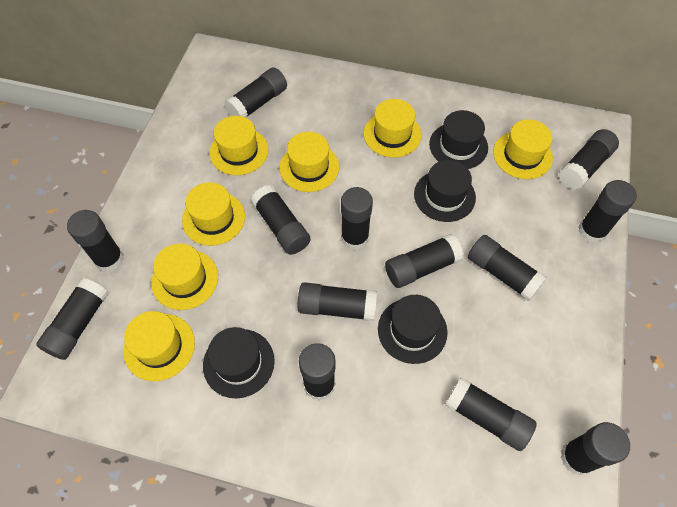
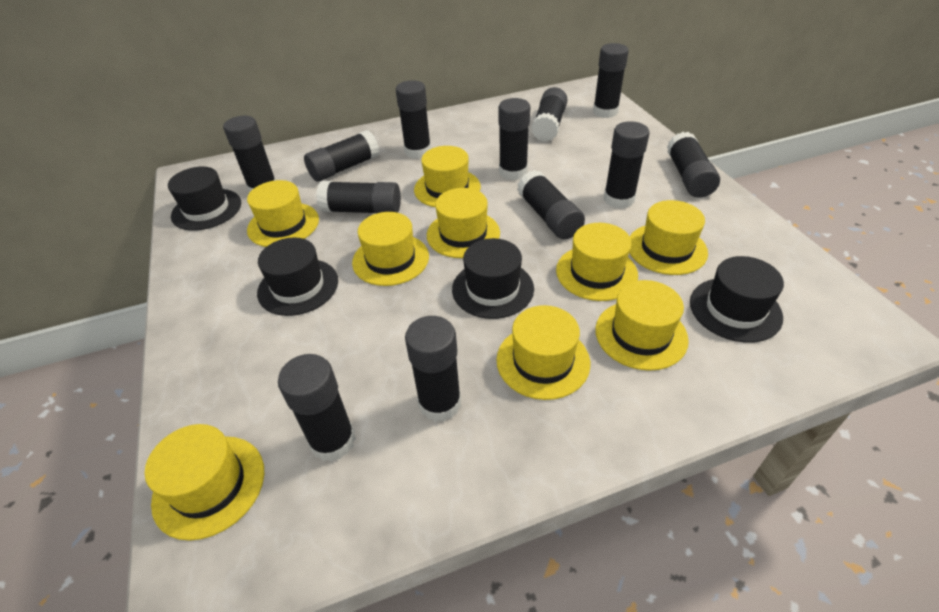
black glue stick: [36,278,109,360] [67,210,124,272] [225,67,287,118] [251,185,311,255] [297,282,377,321] [299,343,336,401] [341,187,373,250] [385,234,464,288] [445,377,537,451] [468,235,547,301] [559,129,619,190] [561,422,630,476] [578,180,637,243] = 13 -> [223,116,276,193] [278,354,356,462] [304,130,380,182] [316,181,401,214] [396,80,431,159] [405,316,461,422] [498,98,530,180] [517,170,585,239] [532,87,567,142] [593,43,629,118] [604,121,650,209] [667,132,720,198] = 12
yellow hat: [124,311,195,381] [151,244,218,310] [182,182,245,246] [209,116,269,175] [279,132,339,192] [364,99,422,158] [493,119,553,179] = 7 -> [145,424,264,541] [247,180,319,247] [352,212,429,286] [414,146,481,207] [427,188,500,258] [496,305,590,400] [556,223,638,301] [595,280,689,371] [629,200,708,275] = 9

